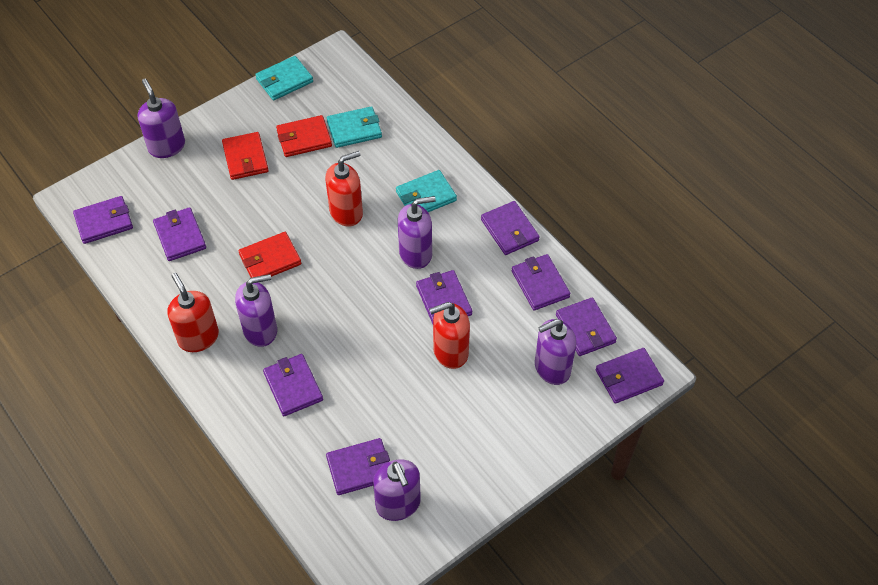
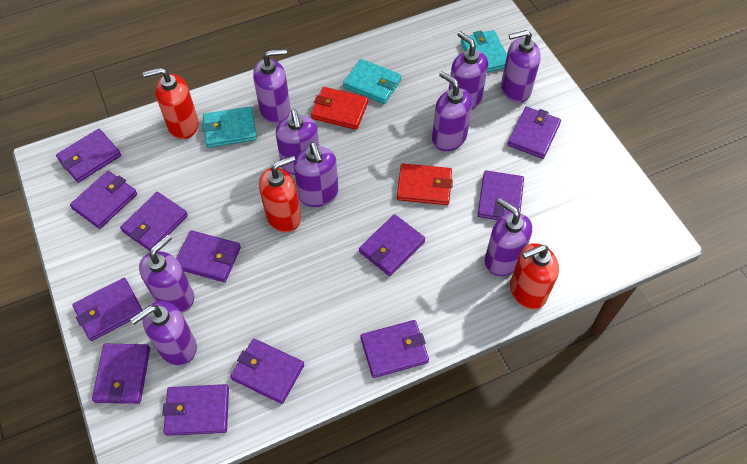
purple soap dispenser: [138,79,185,158] [235,274,277,347] [373,459,421,521] [398,196,436,269] [535,319,576,385] = 5 -> [130,301,197,366] [139,235,194,313] [253,49,291,124] [276,109,319,175] [294,142,338,207] [432,71,473,151] [449,31,488,110] [485,198,532,276] [501,30,541,103] = 9
purple wallet: [73,196,133,244] [153,207,206,261] [263,354,323,416] [326,438,390,495] [416,270,472,324] [481,201,540,255] [512,254,570,310] [556,297,617,356] [595,348,664,404] = 9 -> [56,129,121,183] [70,171,137,229] [72,278,142,341] [92,344,150,404] [120,192,188,251] [163,384,229,436] [176,230,241,282] [230,338,304,404] [359,214,425,276] [360,320,429,378] [478,171,524,220] [507,107,561,159] = 12
red wallet: [222,132,269,180] [239,232,301,278] [276,115,332,157] = 3 -> [311,87,368,130] [397,163,453,205] = 2

